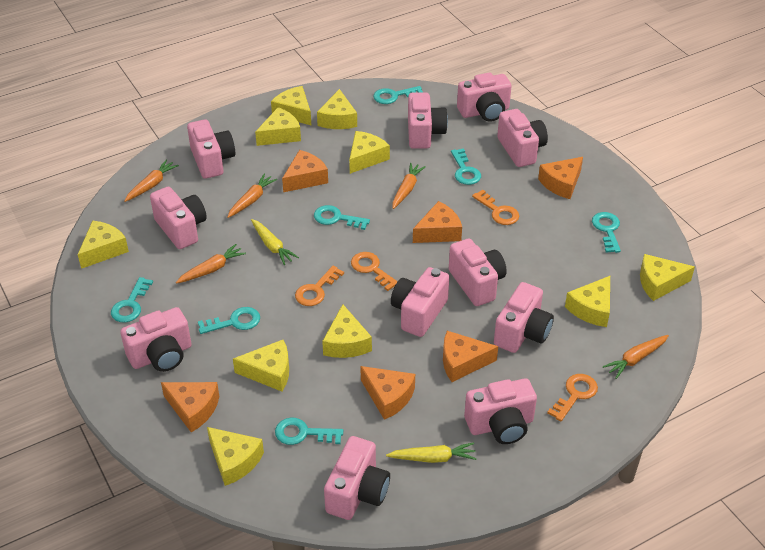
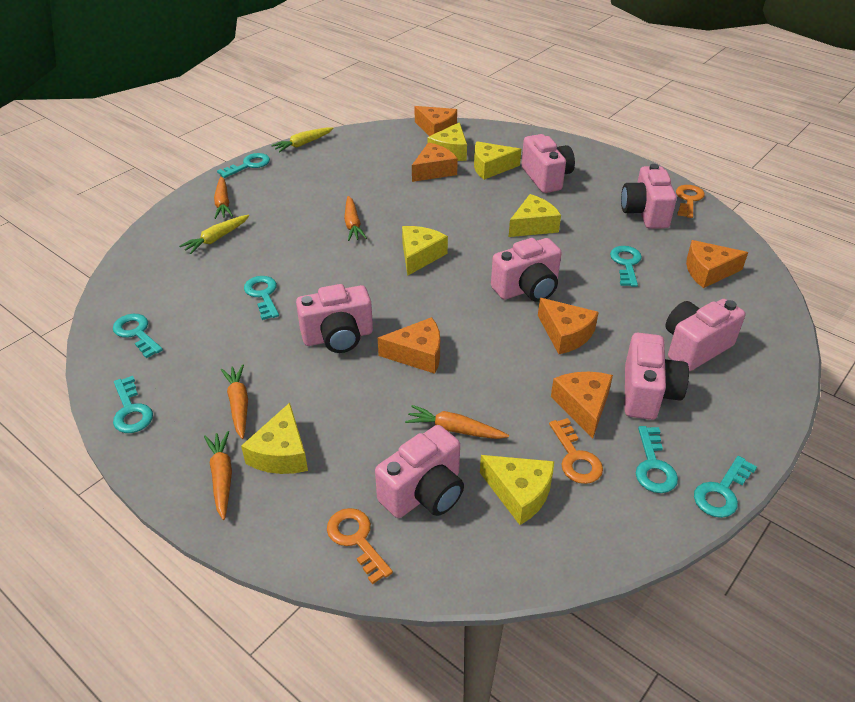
orange key: [295,266,344,306] [351,252,398,291] [472,190,519,225] [547,374,598,421] = 4 -> [327,508,393,584] [549,418,603,484] [676,185,705,218] = 3
pink camera: [120,307,192,372] [150,187,207,249] [187,119,235,179] [324,436,390,520] [391,267,449,337] [408,93,448,149] [449,238,507,306] [457,72,511,122] [464,378,537,444] [494,282,554,353] [497,109,548,167] = 11 -> [296,284,373,353] [375,425,464,518] [491,238,562,302] [521,134,575,193] [621,164,677,229] [625,333,689,420] [665,299,745,371] = 7
yellow cheese: [77,220,129,269] [207,427,264,486] [233,340,289,392] [255,107,301,146] [271,86,311,125] [317,89,357,129] [322,304,372,358] [349,131,390,174] [565,276,610,327] [640,254,695,301] = 10 -> [241,403,308,474] [402,226,448,276] [427,122,467,161] [474,141,521,180] [480,455,554,525] [509,194,561,237] = 6

